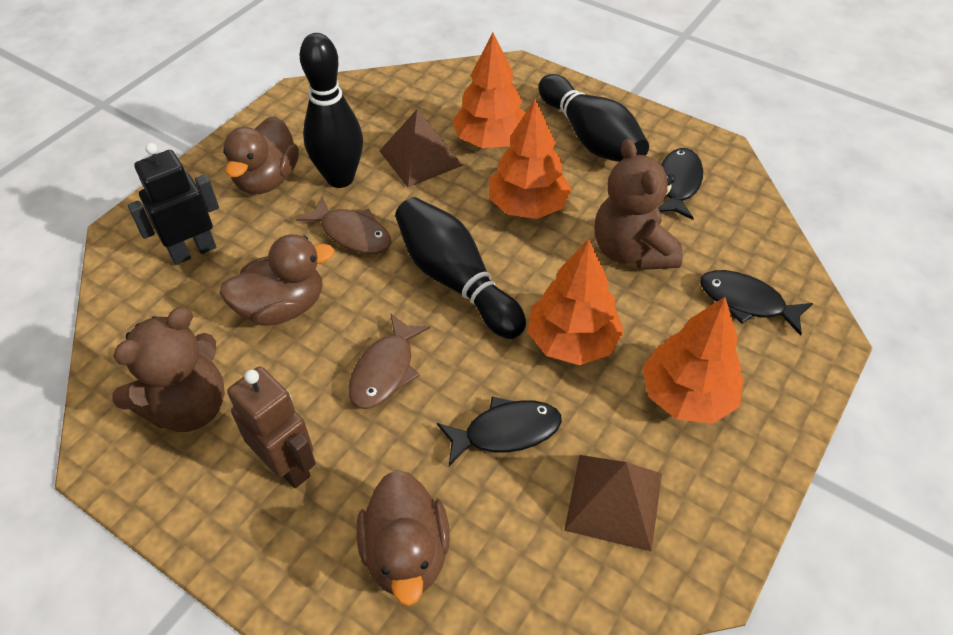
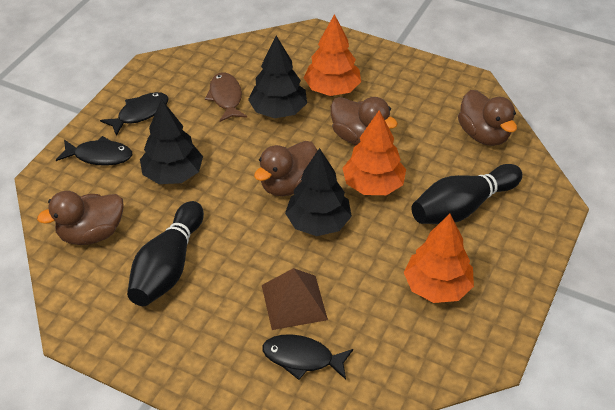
black bowling pin: [300,33,363,188] [395,197,526,339] [539,74,649,162] = 3 -> [127,201,204,306] [411,164,523,224] = 2
black robot: [127,143,219,265] = 1 -> none = 0
black tree: none = 0 -> [140,99,203,184] [248,36,307,118] [285,148,352,236] = 3
brown duck: [219,234,334,325] [223,116,299,194] [357,470,450,606] = 3 -> [37,191,124,245] [254,141,317,196] [331,97,398,145] [458,90,517,146] = 4
brown fish: [296,197,391,254] [348,313,430,409] = 2 -> [205,72,247,122] = 1
brown pyramid: [379,109,463,187] [564,455,662,552] = 2 -> [262,268,328,330] = 1
brown robot: [227,366,316,488] = 1 -> none = 0
brown teddy bear: [112,307,225,432] [595,138,683,270] = 2 -> none = 0
orange tree: [452,33,525,148] [489,99,571,219] [528,239,624,365] [642,297,744,424] = 4 -> [304,14,361,96] [342,110,406,195] [404,214,474,303] = 3

